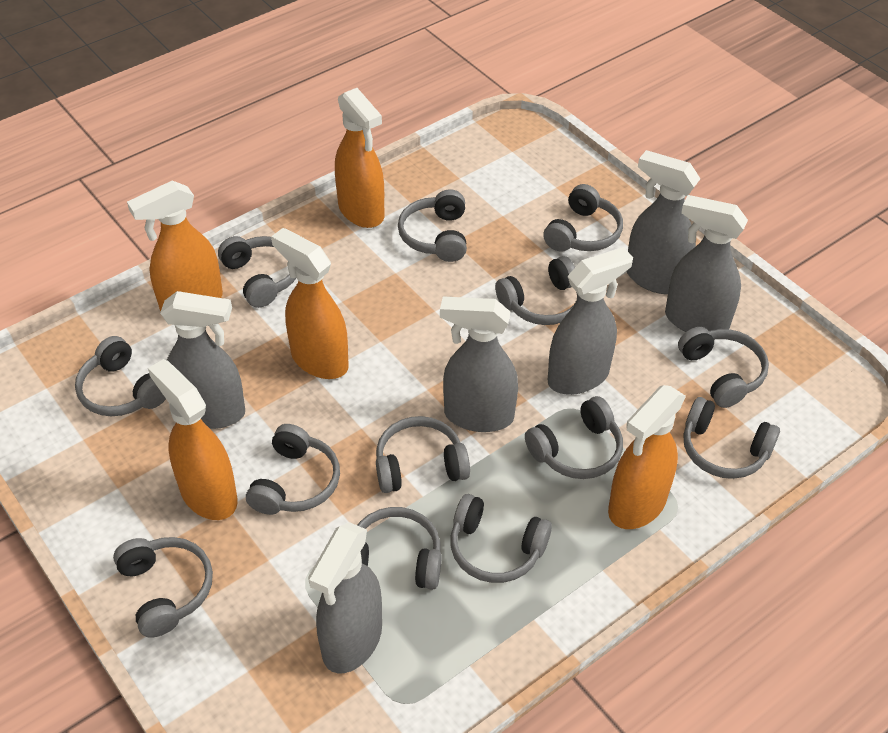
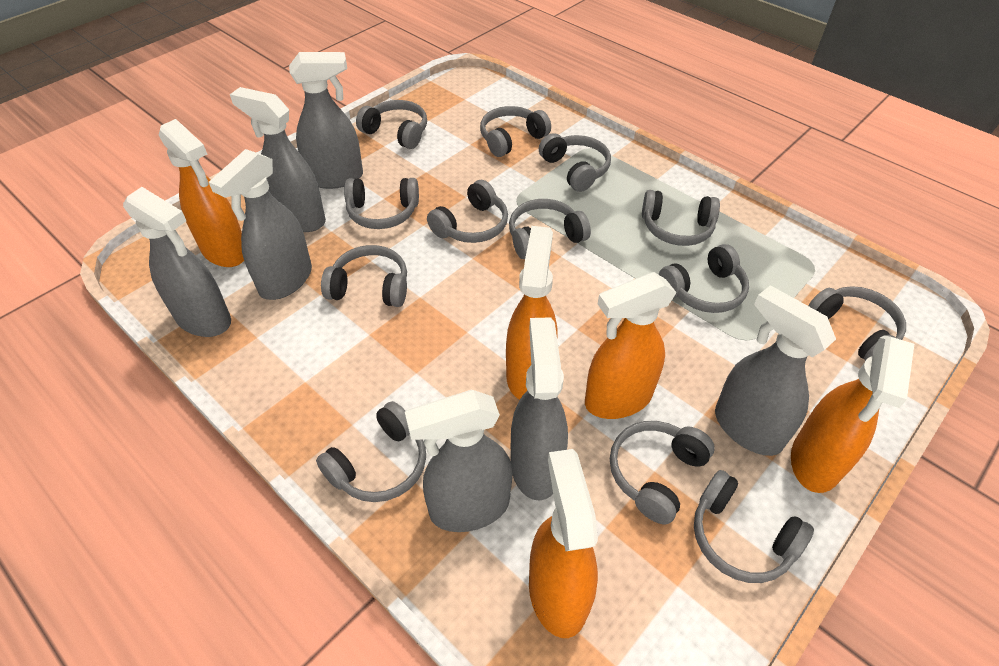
grey spray bottle: [160,291,245,429] [308,522,382,674] [440,297,518,432] [548,247,633,395] [627,150,701,294] [665,195,748,332] = 6 -> [123,187,231,337] [209,149,312,300] [230,87,326,232] [289,52,363,189] [405,390,512,532] [511,317,568,501] [715,285,836,456] = 7

